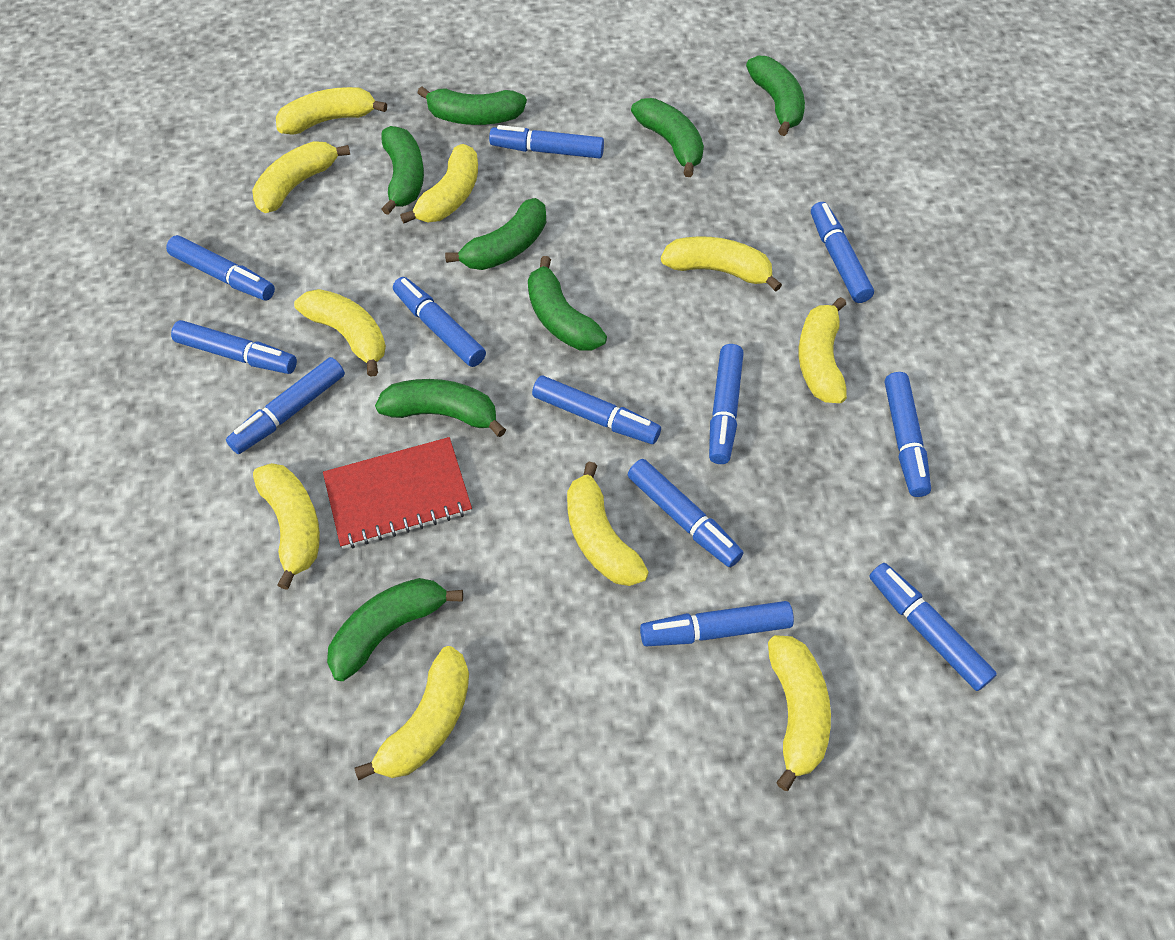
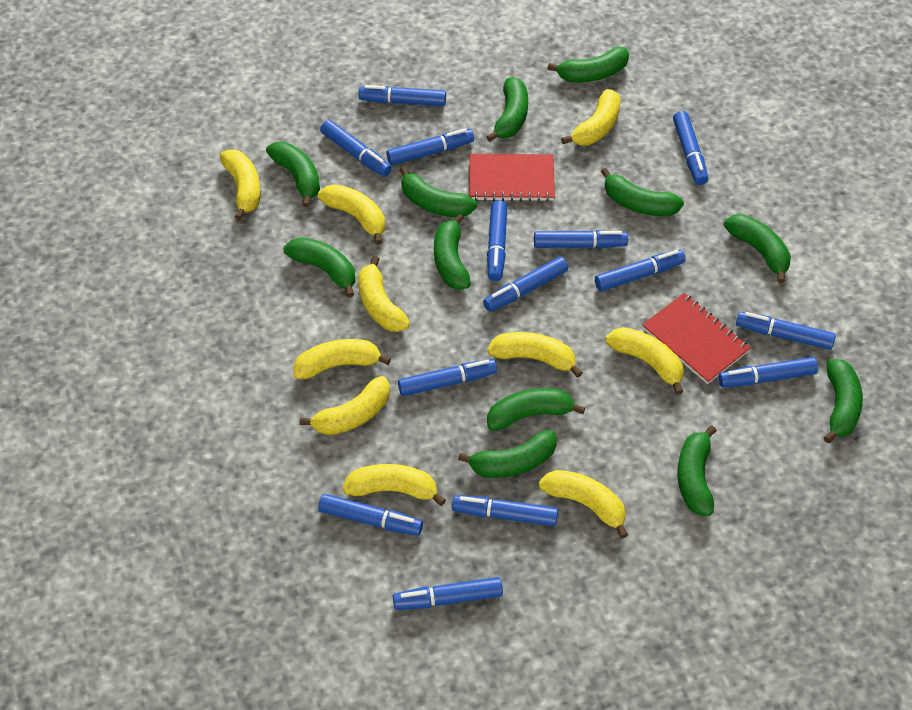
blue marker: [166,235,275,301] [171,320,297,374] [226,357,345,454] [393,277,486,367] [489,125,604,158] [532,375,661,444] [627,459,743,567] [640,601,794,646] [709,344,744,464] [811,202,874,303] [869,563,997,691] [885,372,931,497] = 12 -> [318,494,423,536] [320,120,392,177] [359,85,446,106] [387,128,474,165] [393,577,503,610] [398,359,497,396] [452,495,558,526] [483,256,568,312] [487,200,507,281] [534,230,628,248] [595,249,685,291] [673,111,708,185] [718,357,818,387] [736,312,836,350] = 14
green banana: [327,578,463,681] [375,379,506,437] [381,126,424,215] [418,87,527,125] [445,198,546,270] [528,256,607,350] [631,98,704,177] [746,55,805,136] = 8 -> [266,142,320,207] [283,237,355,298] [400,166,477,217] [434,213,471,290] [458,430,557,478] [486,77,528,142] [487,388,585,431] [547,47,629,82] [601,168,684,216] [677,425,717,516] [724,214,791,283] [823,359,863,443] = 12
red notebook: [323,437,472,549] = 1 -> [469,154,555,202] [642,293,751,384] = 2

